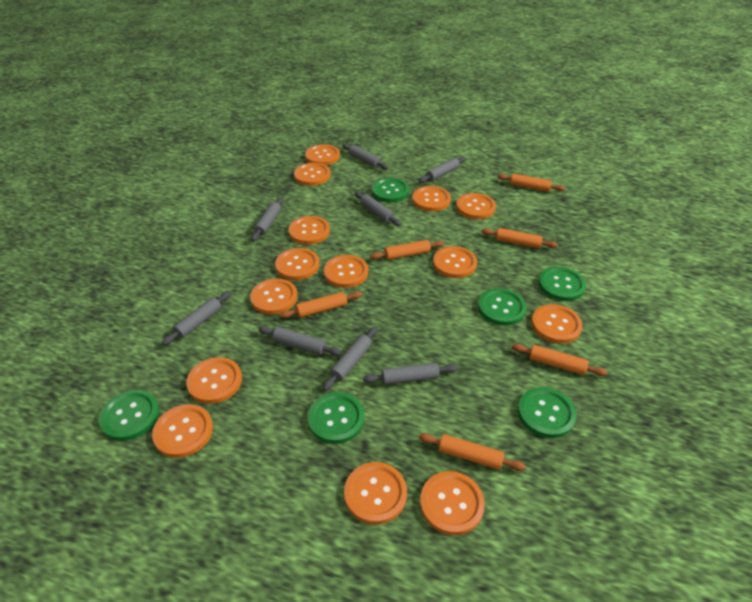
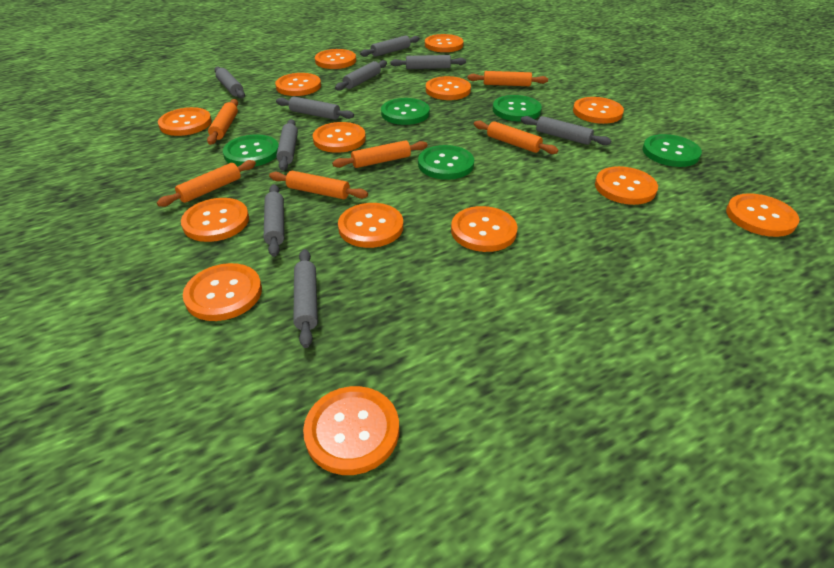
green button: [99,390,159,441] [308,392,365,444] [372,178,409,202] [478,288,527,326] [518,387,576,438] [538,267,586,301] = 6 -> [223,134,279,167] [381,98,430,125] [418,145,474,180] [493,95,542,121] [642,134,702,167] = 5
grey rolling pin: [162,291,231,345] [251,197,283,241] [258,326,342,356] [323,327,377,391] [342,144,388,170] [355,192,401,226] [363,363,458,385] [419,157,466,183] = 8 -> [214,66,245,99] [264,184,284,257] [276,96,354,120] [276,119,298,171] [293,249,318,348] [335,60,387,91] [360,35,420,57] [391,55,466,69] [521,116,611,145] = 9

